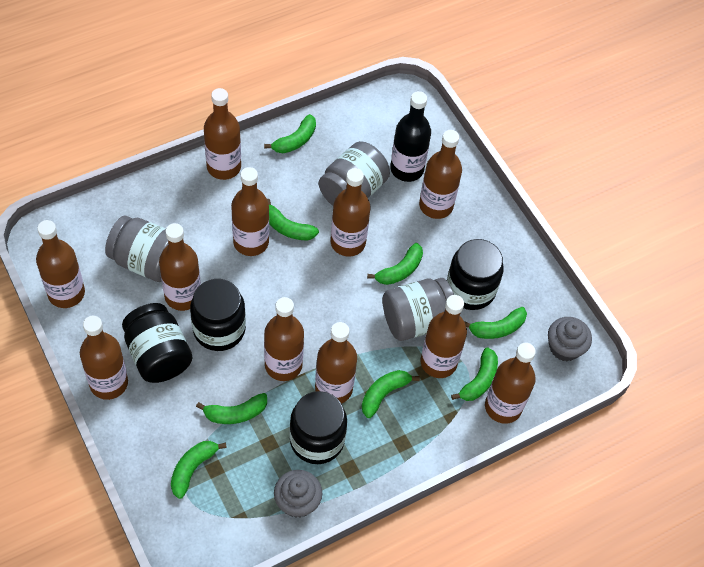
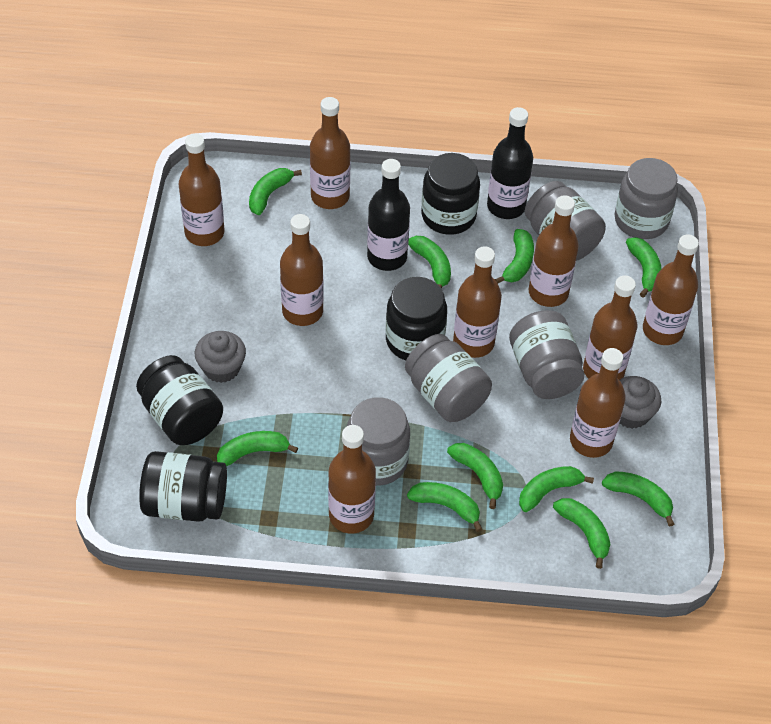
black bottle: [390,91,431,182] = 1 -> [367,159,410,271] [487,107,533,219] = 2
brown bottle: [36,220,85,308] [80,316,128,400] [159,223,201,311] [204,88,241,180] [231,167,269,256] [264,297,304,381] [315,322,357,403] [331,168,370,257] [419,130,462,219] [421,295,467,378] [485,342,536,424] = 11 -> [179,134,225,246] [280,214,324,326] [310,97,350,209] [328,425,376,534] [453,246,502,358] [529,195,579,307] [570,348,626,458] [583,276,637,380] [643,235,699,345] = 9
green banana: [171,441,227,499] [196,393,267,424] [264,114,316,153] [267,199,319,241] [362,370,420,418] [367,243,423,285] [451,347,498,401] [464,307,527,339] = 8 -> [217,431,298,466] [249,168,302,215] [407,482,482,532] [408,236,451,289] [447,443,503,509] [495,229,534,283] [519,466,594,512] [553,498,610,569] [602,471,674,527] [626,237,661,298] = 10
grey jar: [105,216,168,282] [319,141,390,206] [383,278,454,341] = 3 -> [347,397,410,486] [405,334,492,422] [509,310,585,399] [525,181,606,261] [615,158,678,239] = 5

